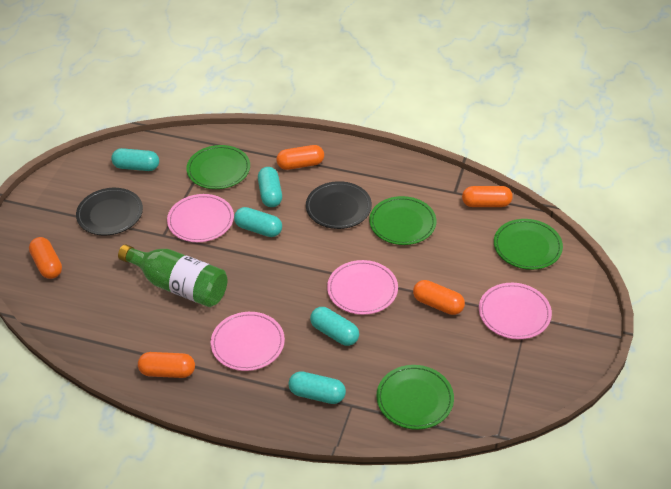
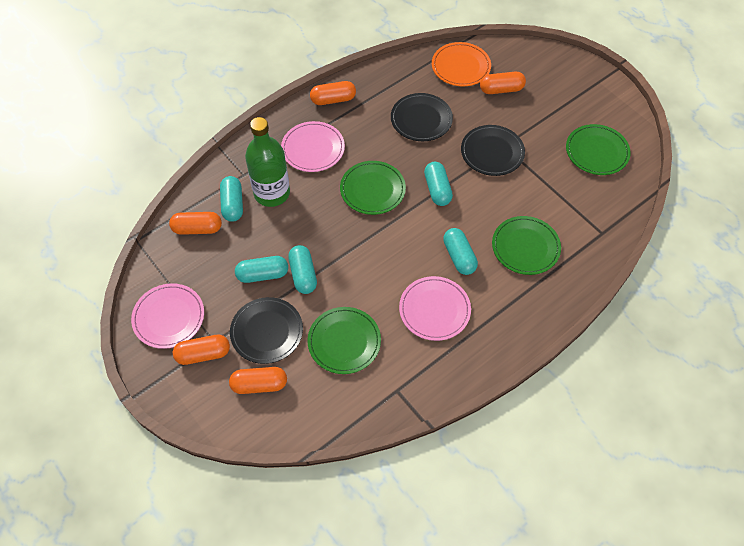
black plate: [76,188,143,235] [306,181,372,229] = 2 -> [230,297,303,364] [391,93,453,141] [461,125,525,176] = 3
orange plate: none = 0 -> [432,42,491,87] = 1
pink plate: [167,194,234,242] [211,312,285,371] [327,260,398,315] [479,283,552,339] = 4 -> [131,283,204,349] [281,121,345,172] [399,276,471,341] = 3

